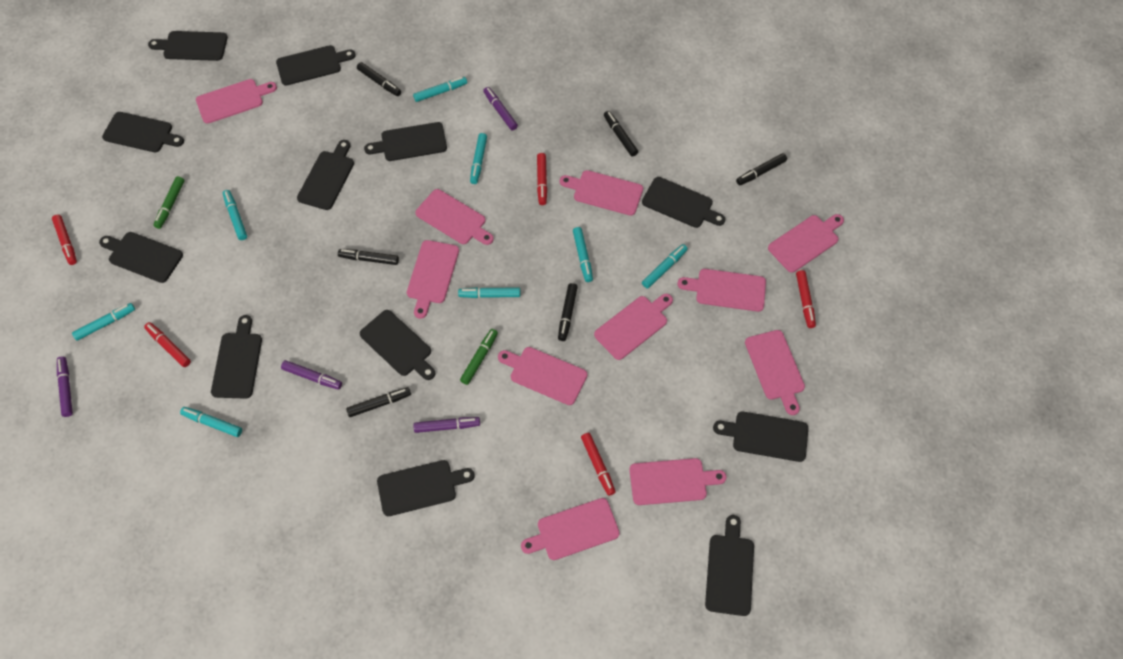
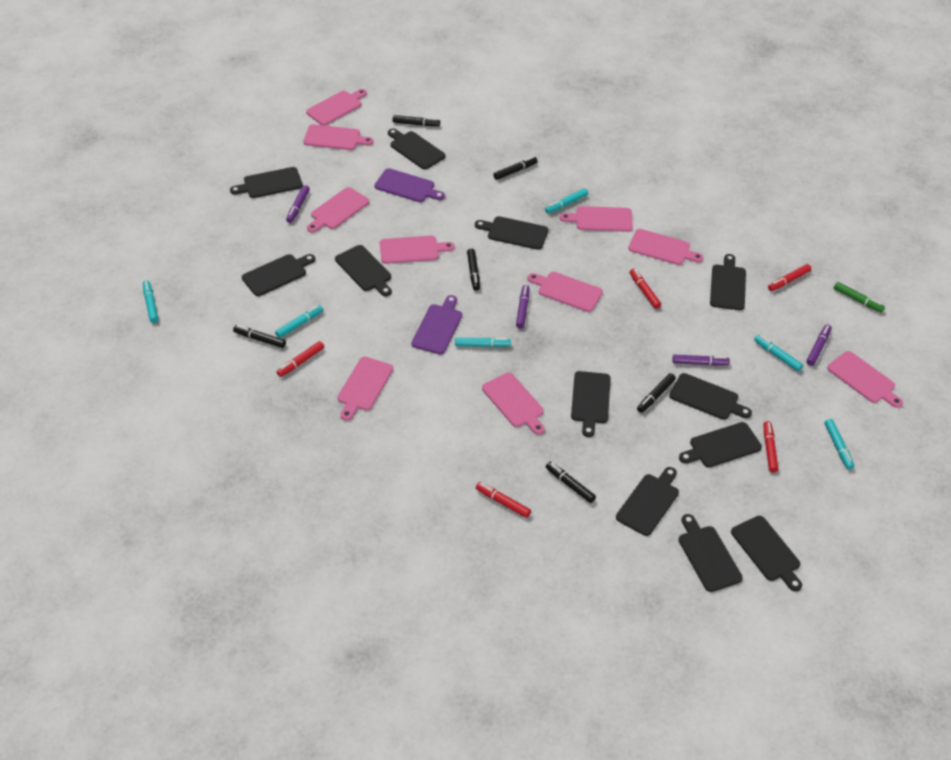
green marker: [153,176,185,229] [460,329,498,385] = 2 -> [834,282,885,313] = 1
pink cutting board: [196,79,277,124] [407,240,459,319] [415,189,494,245] [498,347,587,405] [521,498,620,560] [560,170,643,215] [594,294,673,360] [629,458,727,505] [677,269,766,312] [745,330,805,415] [768,214,844,273] = 11 -> [304,124,373,150] [306,89,367,126] [307,187,369,233] [337,357,393,421] [380,236,454,264] [482,372,545,435] [528,272,603,312] [560,206,633,232] [628,229,703,265] [827,351,903,408] = 10
purple cutting board: none = 0 -> [374,168,445,202] [411,295,462,355] = 2
turquoise marker: [72,303,135,341] [180,407,242,437] [223,190,247,240] [413,77,467,102] [458,287,520,298] [470,133,487,184] [573,227,593,282] [642,244,688,289] = 8 -> [143,280,158,323] [275,305,323,338] [455,338,511,347] [545,188,588,214] [754,335,803,371] [825,419,854,470] = 6

